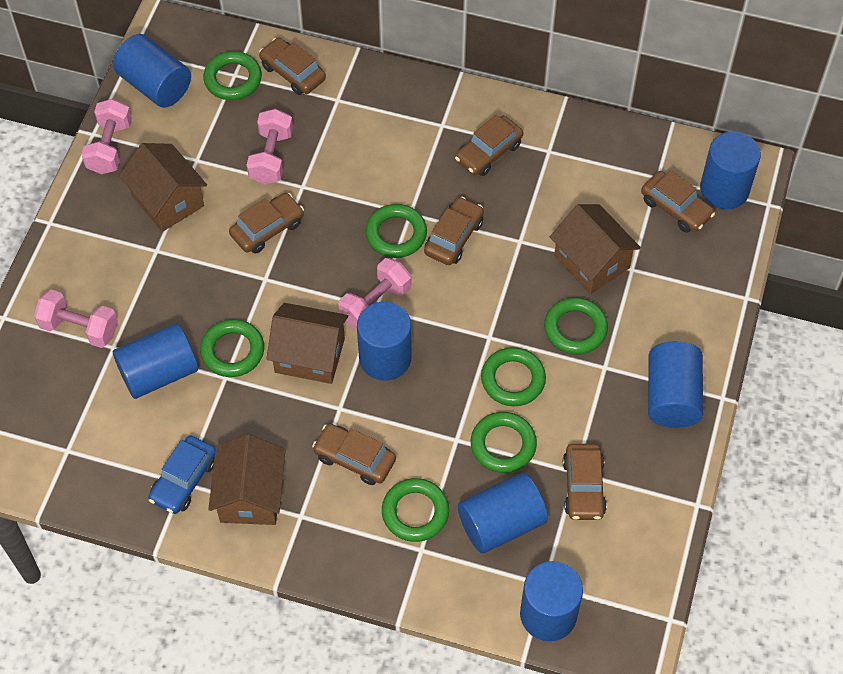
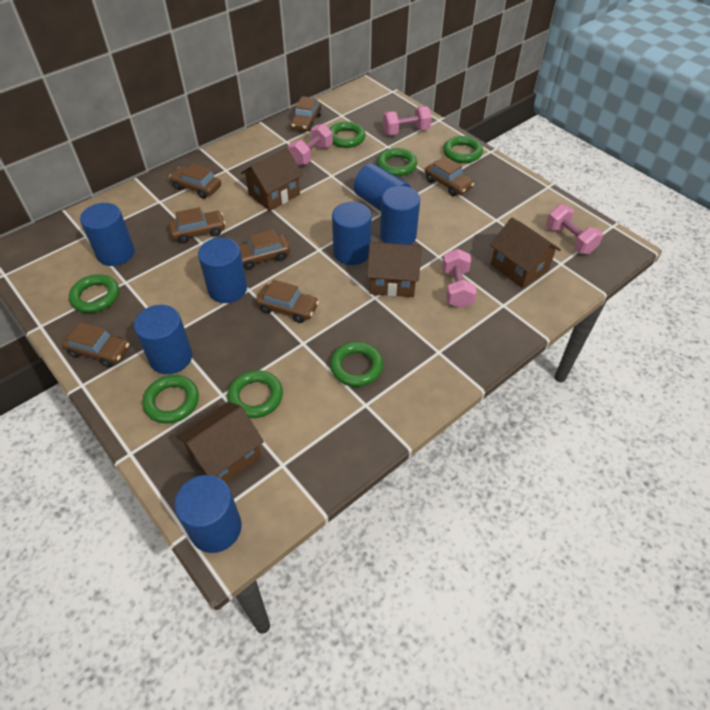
blue car: [148,435,215,514] = 1 -> none = 0

